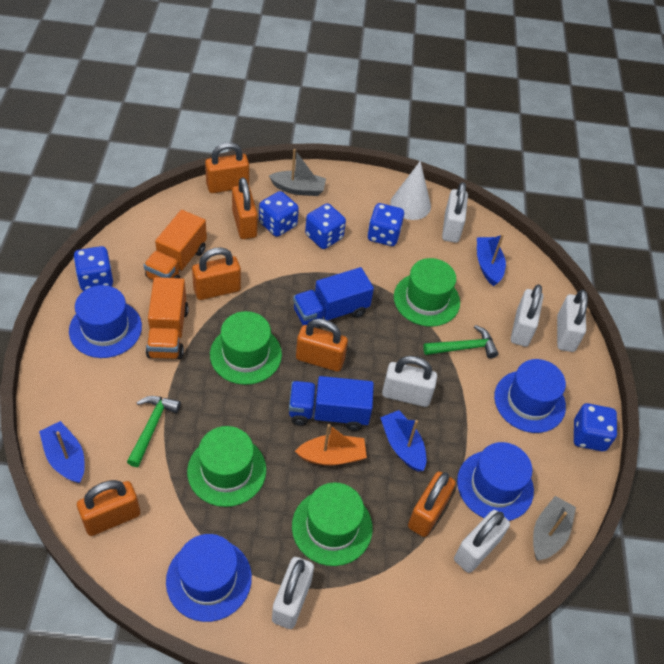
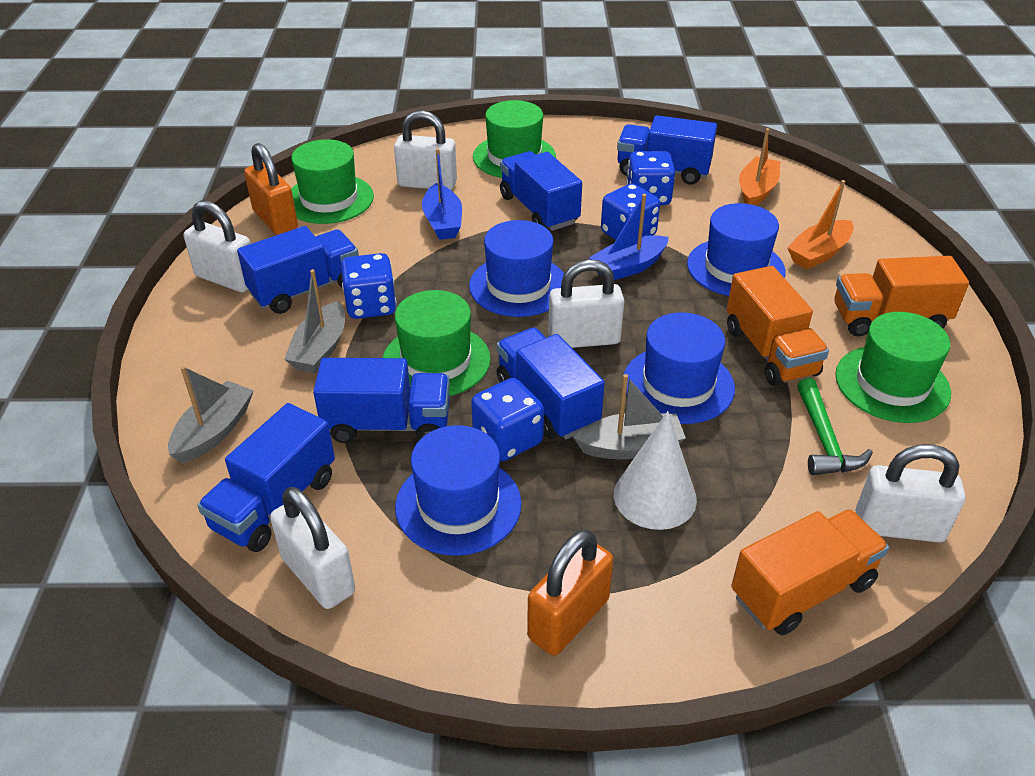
blue boat: [39,421,85,484] [380,410,426,472] [477,234,506,286] = 3 -> [422,148,462,240] [589,194,669,280] = 2
blue dice: [73,246,113,291] [259,191,299,237] [305,203,346,249] [368,203,404,246] [574,403,617,451] = 5 -> [341,253,397,319] [471,378,544,461] [601,184,660,240] [626,151,675,205] = 4
blue truck: [289,376,374,431] [293,267,374,329] = 2 -> [197,403,335,552] [237,226,359,314] [313,358,450,443] [496,327,605,439] [500,151,582,231] [617,115,717,185] = 6
green hammer: [127,396,181,467] [423,325,498,359] = 2 -> [797,378,873,475] = 1
grey boat: [269,149,326,196] [533,496,576,560] = 2 -> [168,366,254,464] [284,269,345,373] [573,374,686,459] = 3
orange boat: [295,424,367,466] = 1 -> [739,128,781,206] [787,180,854,269] = 2
orange padlock: [77,480,140,536] [192,247,241,300] [205,142,249,193] [232,177,258,239] [296,319,348,372] [408,471,456,537] = 6 -> [244,143,298,235] [527,530,614,656] = 2
orange truck: [144,210,207,280] [146,277,189,359] = 2 -> [727,266,829,386] [731,509,889,635] [834,256,969,336] = 3
white padlock: [272,557,314,629] [382,356,437,407] [442,182,468,243] [454,510,510,573] [511,284,543,347] [557,290,588,352] = 6 -> [184,200,251,292] [270,487,355,609] [394,110,457,190] [548,259,624,348] [855,444,965,543] = 5

